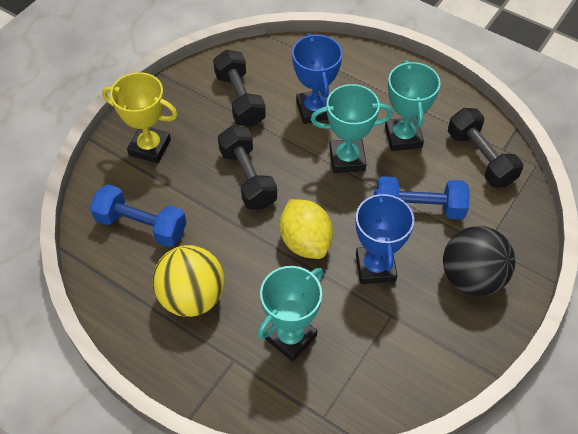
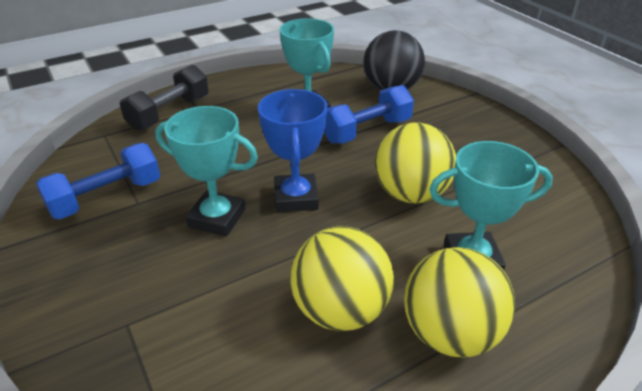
black dumbbell: [213,50,266,127] [218,126,277,209] [448,108,523,188] = 3 -> [120,65,209,131] = 1
blue trophy: [292,33,342,124] [356,189,414,284] = 2 -> [258,89,327,212] = 1
yellow ball: [152,245,225,317] = 1 -> [291,227,394,331] [375,122,456,204] [404,247,515,357] = 3
yellow lemon: [280,199,333,259] = 1 -> none = 0
yellow trophy: [102,72,178,163] = 1 -> none = 0

